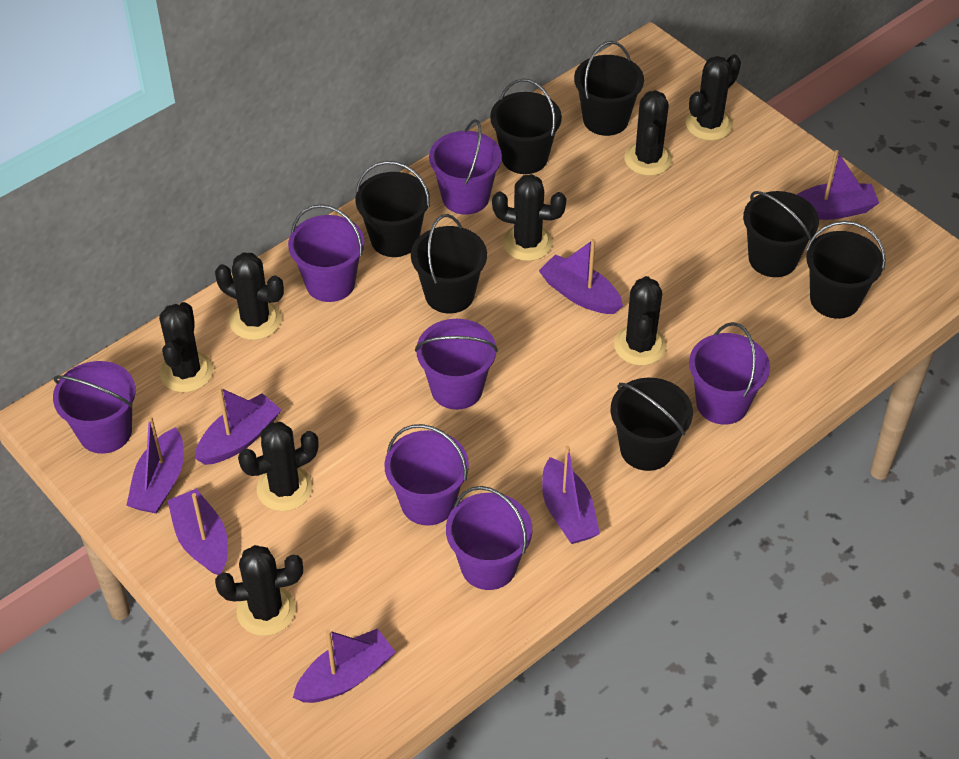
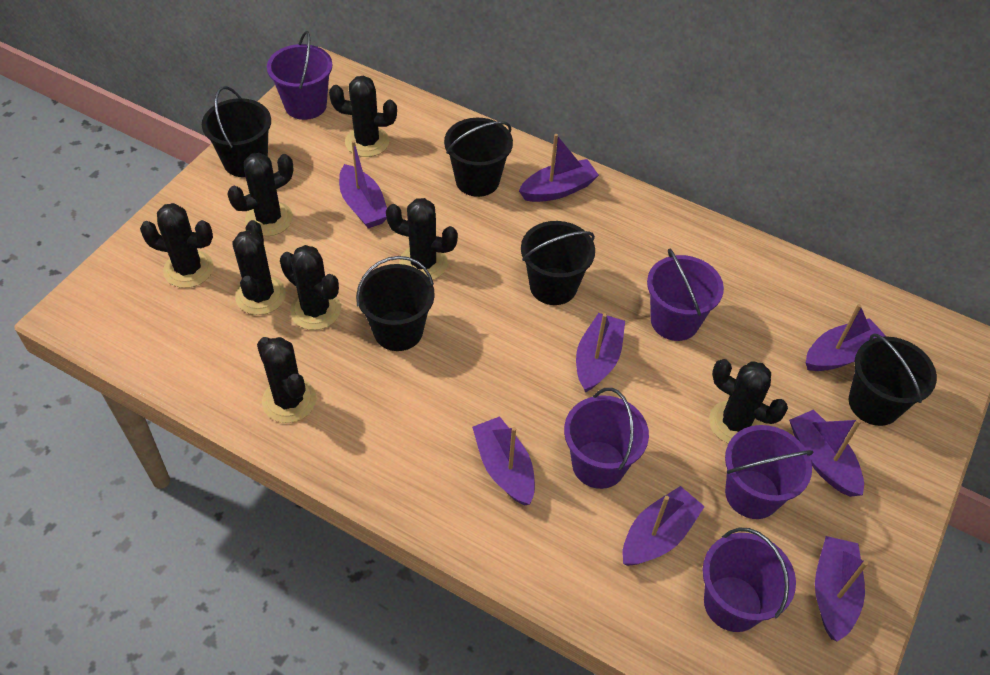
black bucket: [355,161,430,257] [411,214,487,313] [490,79,562,174] [574,41,644,136] [611,378,693,471] [743,191,819,277] [806,221,886,319] = 7 -> [202,86,271,177] [356,256,435,351] [444,118,513,197] [521,221,595,305] [849,333,937,426] = 5
purple boat: [126,415,184,514] [167,489,228,575] [195,387,281,465] [293,628,395,703] [539,239,623,314] [542,446,600,544] [796,150,879,220] = 7 -> [339,140,387,228] [472,416,535,506] [519,134,599,202] [576,313,625,393] [623,486,705,566] [789,409,864,497] [806,304,886,371] [815,536,868,642] = 8
purple bucket: [53,361,136,454] [288,204,364,302] [384,424,469,526] [415,319,498,410] [429,119,502,215] [446,486,532,590] [689,322,770,425] = 7 -> [267,31,333,120] [564,388,649,489] [647,249,724,341] [703,528,796,632] [725,425,814,519] = 5

